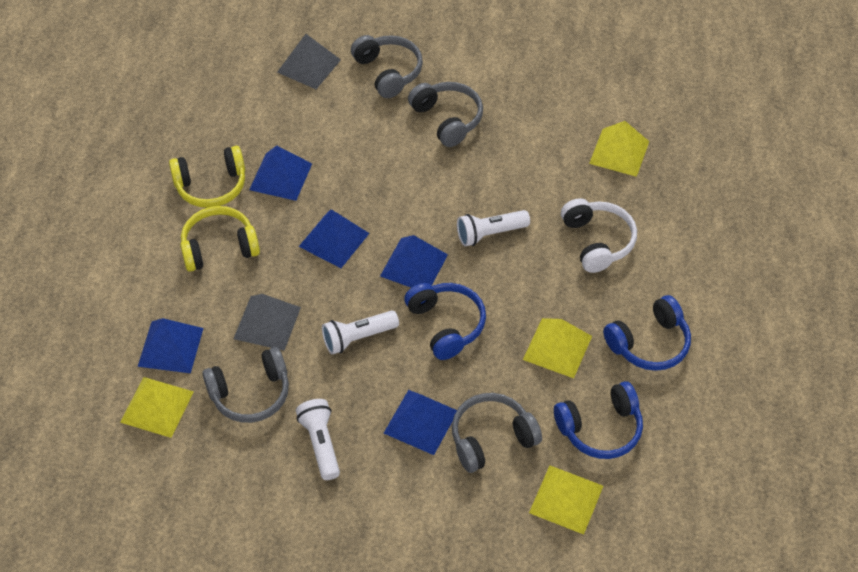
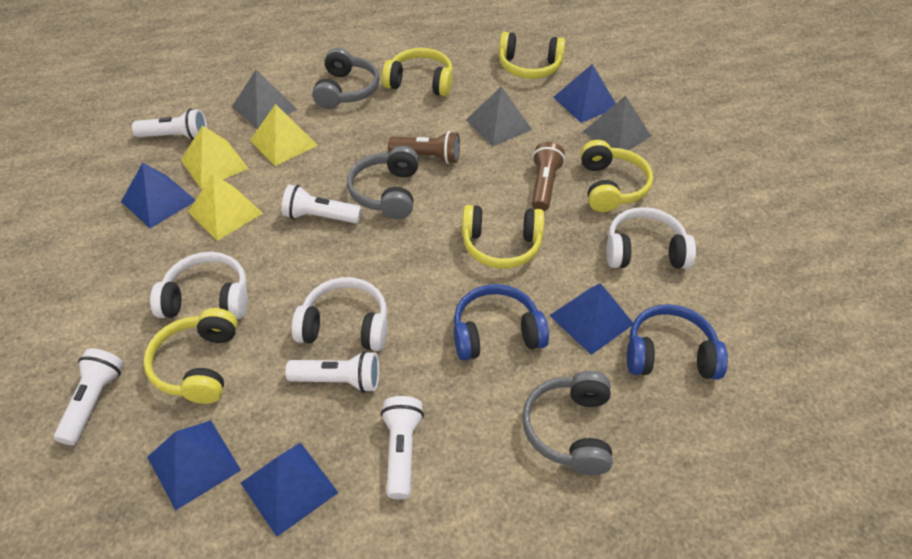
blue headphones: [404,283,486,360] [554,381,643,459] [603,295,691,371] = 3 -> [454,284,549,361] [627,304,728,380] = 2
brown flashlight: none = 0 -> [388,131,460,164] [532,142,565,211] = 2
grey headphones: [202,347,289,423] [351,35,423,98] [408,82,483,147] [452,393,542,473] = 4 -> [312,48,380,109] [347,146,419,219] [522,371,612,475] = 3
grey pyramid: [234,294,301,351] [277,34,341,89] = 2 -> [232,70,298,129] [466,86,532,147] [583,95,651,150] = 3
white flashlight: [296,399,340,480] [322,310,399,354] [457,210,530,246] = 3 -> [54,348,123,445] [132,109,207,140] [282,185,362,223] [285,351,379,393] [381,396,424,499] = 5
white headphones: [561,198,637,273] = 1 -> [150,252,248,319] [292,277,387,351] [606,207,696,269] = 3
yellow headphones: [169,146,245,208] [180,206,260,272] = 2 -> [143,308,238,404] [382,48,453,96] [462,205,545,269] [499,32,565,79] [580,140,653,212] = 5
yellow pyramid: [120,377,194,438] [523,318,592,378] [529,465,603,535] [589,121,649,177] = 4 -> [181,126,249,189] [188,174,263,241] [250,104,318,166] = 3

